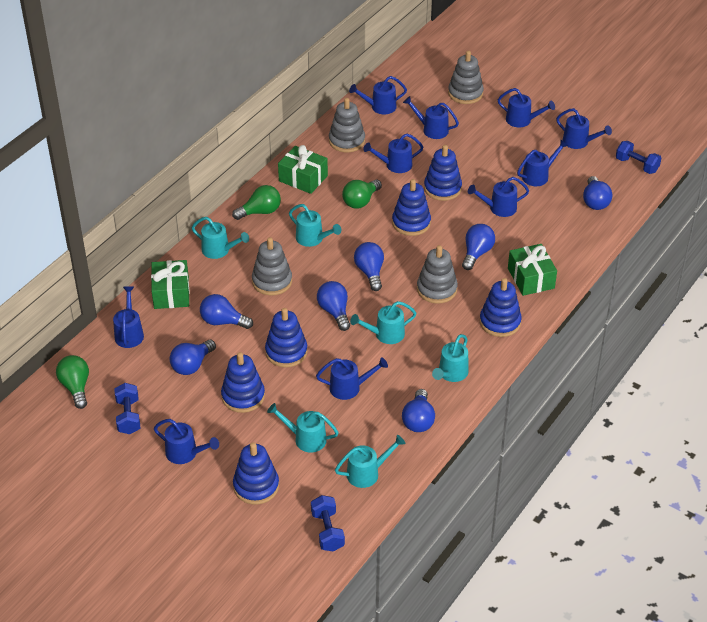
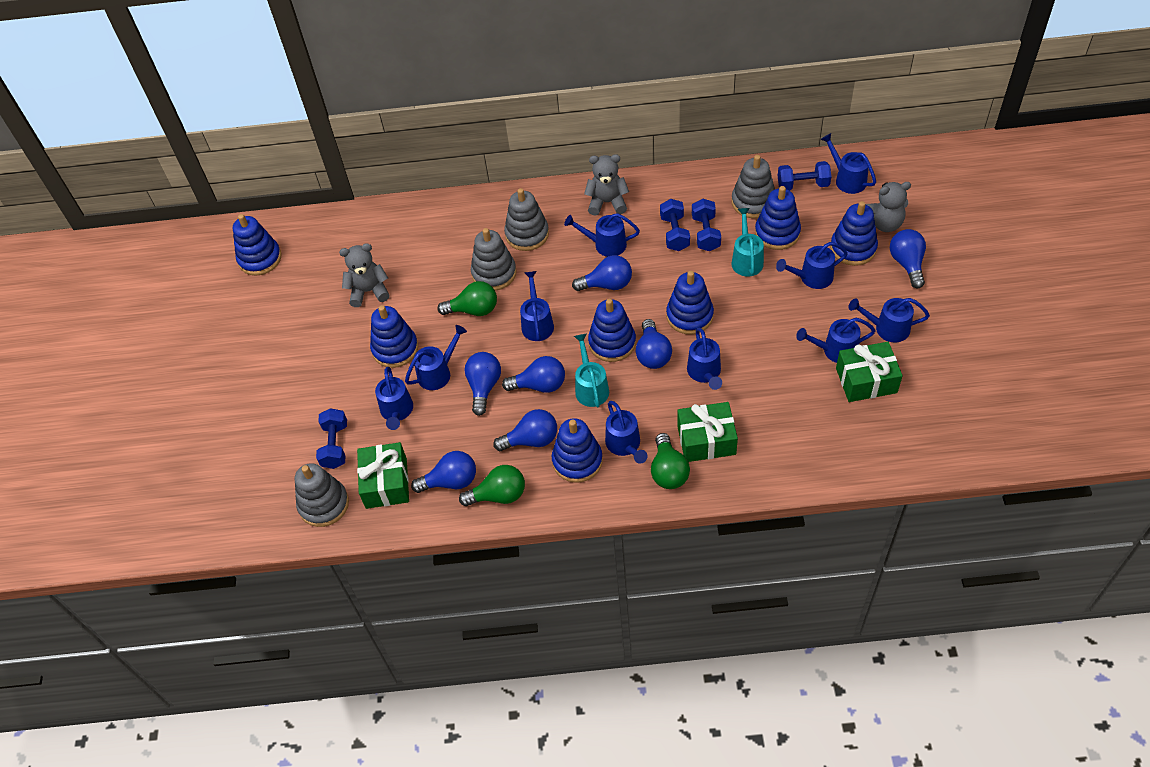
blue dumbbell: [114,383,140,434] [311,495,345,552] [616,141,661,174] = 3 -> [316,408,347,469] [660,199,690,251] [692,199,721,251] [778,161,831,190] = 4
blue stacking toy: [221,352,265,413] [233,442,279,505] [265,308,308,367] [392,179,431,236] [424,145,462,201] [480,278,522,337] = 6 -> [233,214,282,275] [370,305,418,368] [552,418,603,483] [588,299,636,362] [666,271,714,334] [755,186,801,250] [830,201,878,266] = 7
grey teddy bear: none = 0 -> [339,243,390,307] [584,154,629,216] [866,182,911,232] = 3
turquoise watering can: [192,217,249,259] [267,403,339,453] [289,204,341,247] [335,435,406,488] [350,301,416,344] [432,334,469,382] = 6 -> [574,334,609,407] [732,208,764,277] = 2

